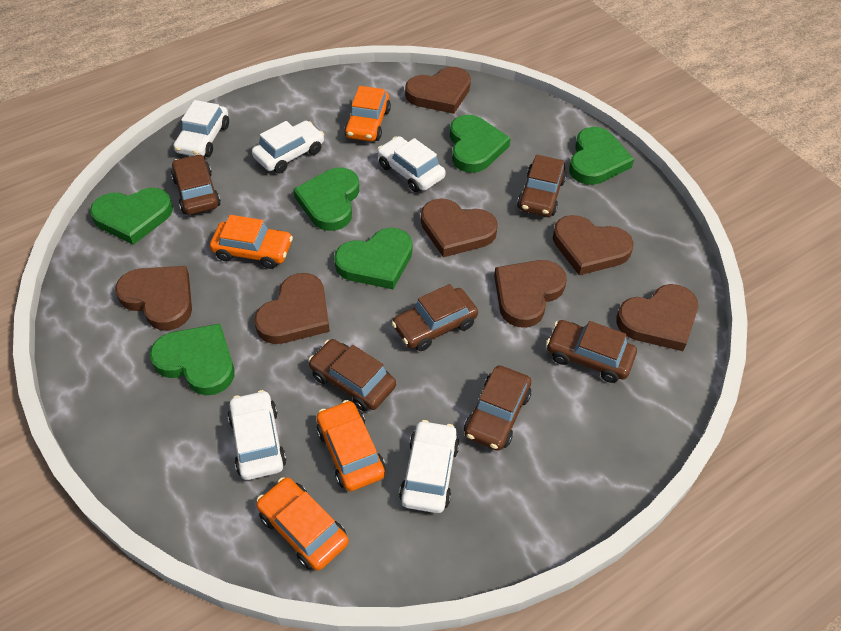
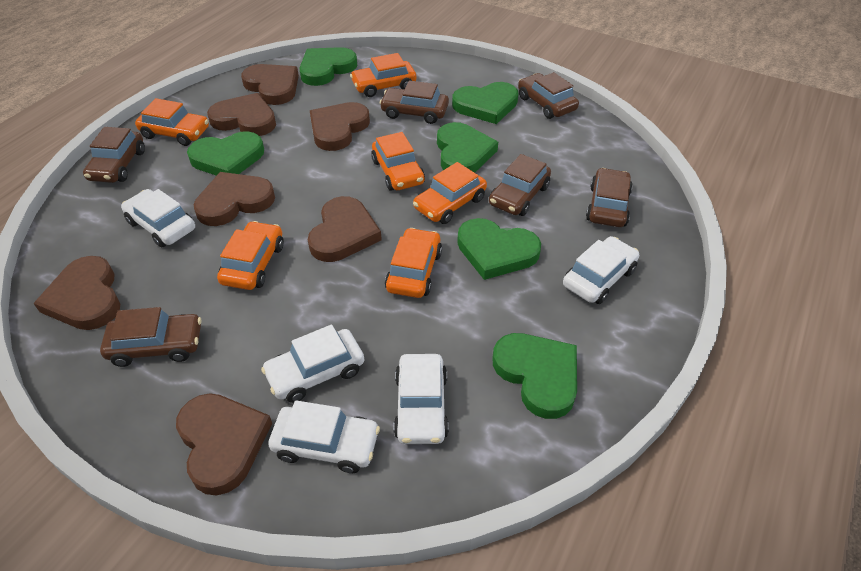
orange car: [210,215,293,269] [256,477,349,571] [316,400,386,491] [344,86,391,141] = 4 -> [135,98,209,146] [217,221,284,290] [350,53,416,97] [371,132,425,191] [385,228,442,298] [413,162,487,224] = 6

